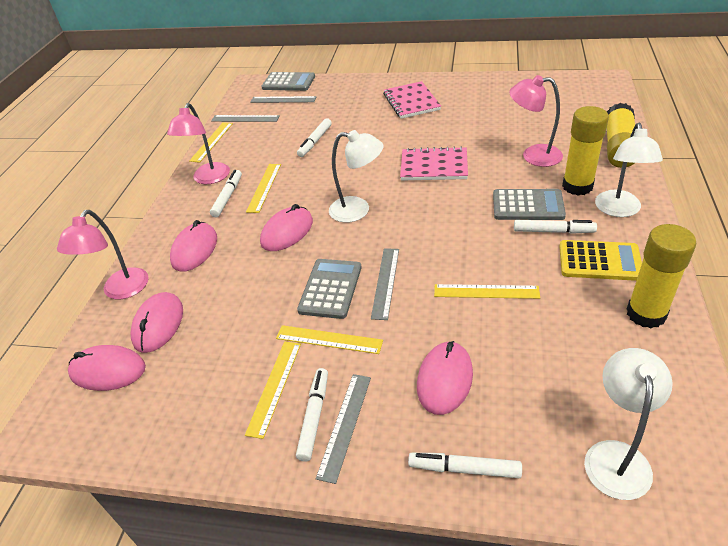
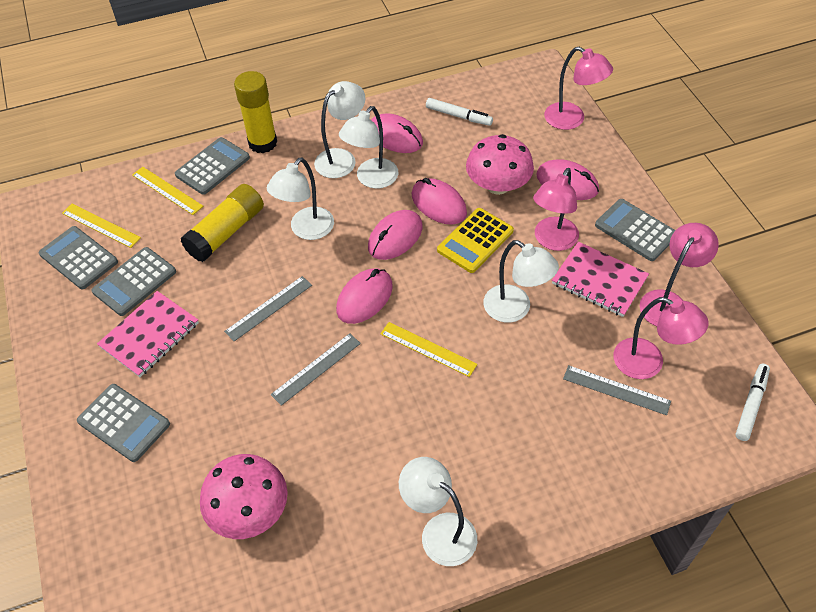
grey calculator: [261,72,315,91] [297,259,362,319] [493,189,566,220] = 3 -> [39,226,118,290] [77,384,170,462] [92,247,176,316] [175,137,250,195] [595,199,676,261] = 5
grey ruler: [211,115,280,122] [250,96,317,103] [316,374,371,484] [371,248,399,320] = 4 -> [224,276,312,341] [271,333,361,406] [563,365,671,415] = 3
pink lamp: [57,210,149,300] [167,103,230,184] [509,75,563,167] = 3 -> [533,168,579,251] [544,47,613,130] [613,297,708,379] [640,223,719,326] = 4
pink mushroom: none = 0 -> [200,454,288,539] [466,134,534,195] = 2
white lamp: [329,130,384,223] [584,348,673,500] [595,123,663,217] = 3 -> [267,158,334,240] [314,81,365,178] [339,106,398,189] [399,457,477,566] [483,240,559,323] = 5
white marker: [210,170,242,217] [296,368,328,462] [297,118,332,157] [408,453,522,478] [514,220,597,234] = 5 -> [426,98,493,126] [736,364,770,441] = 2
yellow glue stick: [562,106,609,196] [606,103,635,168] [627,224,696,328] = 3 -> [181,184,264,262] [234,71,277,153] = 2
yellow ruler: [189,122,233,163] [245,341,301,439] [246,164,281,213] [276,325,383,354] [434,284,540,299] = 5 -> [62,204,141,248] [132,167,204,215] [380,322,478,377] = 3

